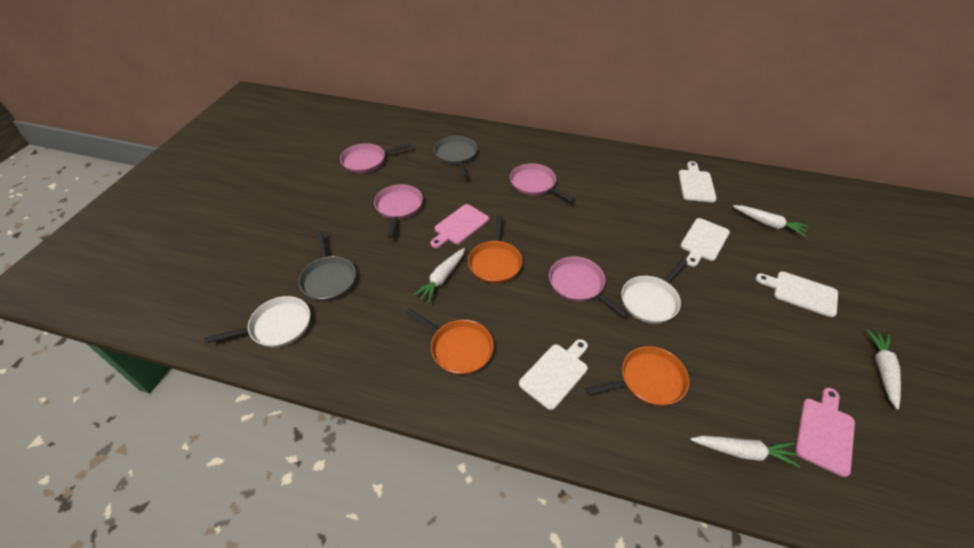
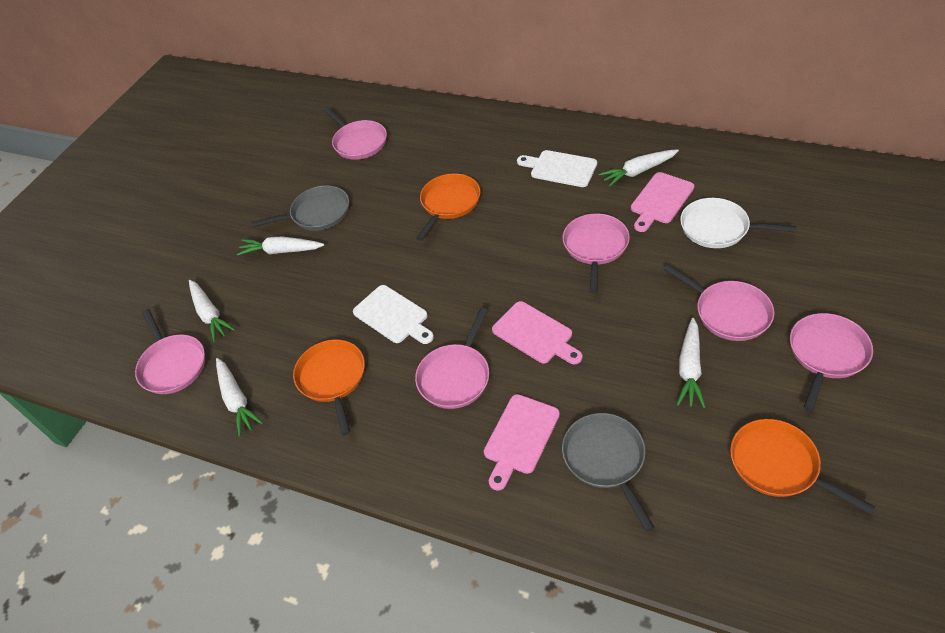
pink cutting board: [430,204,489,248] [795,388,855,477] = 2 -> [484,394,560,491] [492,301,582,364] [631,172,694,232] = 3
pink pan: [340,143,412,173] [374,184,423,238] [510,163,575,202] [549,256,629,318] = 4 -> [135,309,205,394] [324,107,387,160] [415,308,489,409] [562,213,630,293] [664,265,774,341] [790,313,873,411] = 6
white carrot: [413,248,465,303] [690,436,801,468] [733,205,809,237] [866,329,901,410] = 4 -> [189,280,235,342] [216,358,263,437] [237,237,324,256] [599,149,679,187] [677,318,706,408] = 5
white cutting board: [519,339,588,410] [678,161,717,202] [680,218,730,267] [756,271,838,317] = 4 -> [353,285,434,344] [517,150,597,187] = 2
white pan: [204,296,310,347] [621,259,687,324] = 2 -> [680,198,796,248] = 1

